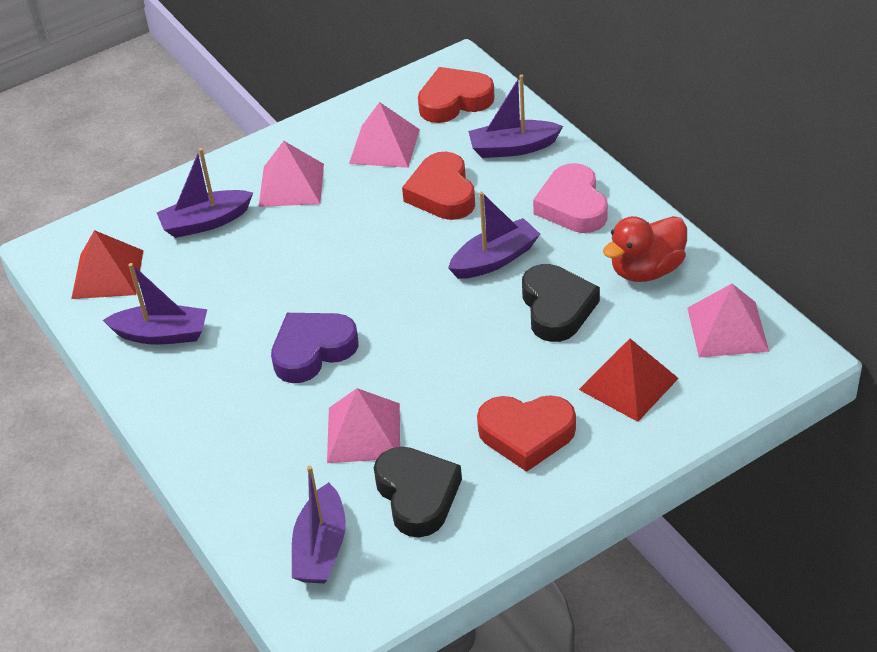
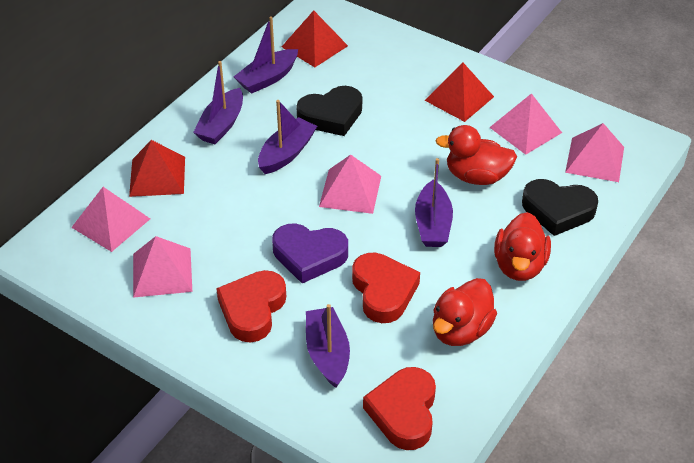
pink heart: [533,163,608,233] = 1 -> none = 0
pink pyramid: [258,141,324,207] [327,388,400,463] [349,102,420,168] [687,284,769,357] = 4 -> [71,187,150,252] [133,236,192,298] [319,155,381,214] [489,93,562,155] [565,123,624,182] = 5
red duck: [603,216,687,282] = 1 -> [433,278,497,346] [435,125,517,185] [494,212,551,281] = 3
red pyramid: [71,230,143,299] [579,339,679,422] = 2 -> [129,140,185,197] [282,10,348,67] [424,62,494,122] = 3

